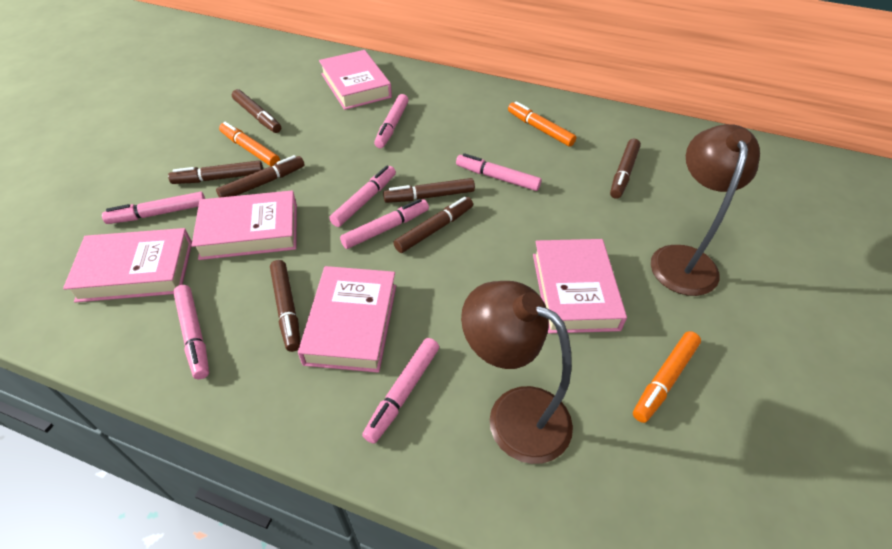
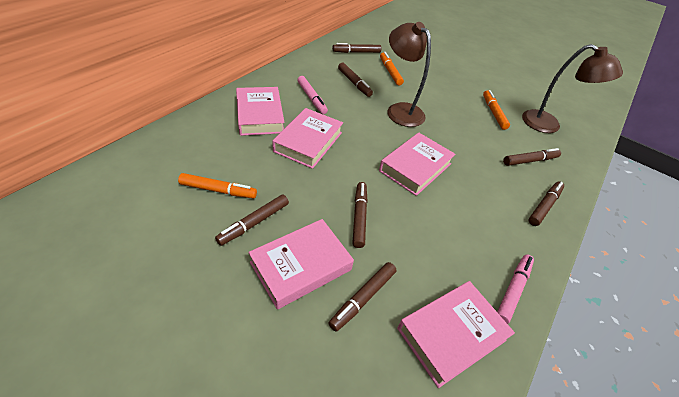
pink marker: [102,192,205,224] [173,285,209,379] [329,166,396,227] [340,199,429,249] [362,338,439,444] [374,94,409,148] [456,153,542,191] = 7 -> [297,76,328,114] [497,254,534,324] = 2

